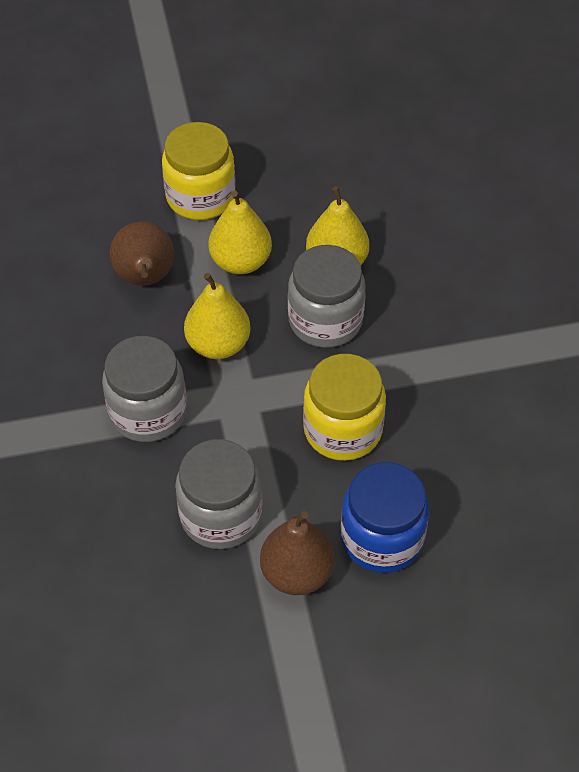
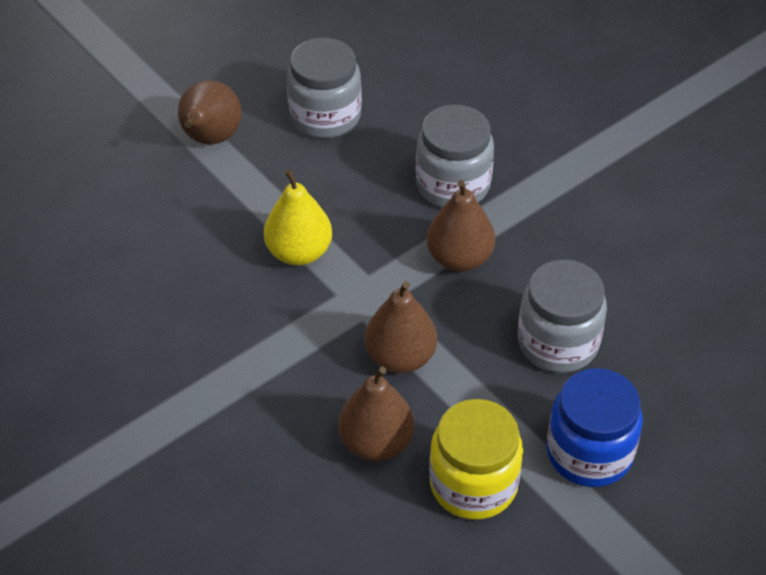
brown pear: [110,221,174,286] [260,511,334,595] = 2 -> [178,80,241,145] [338,367,414,461] [365,281,437,373] [427,180,495,272] = 4
yellow jar: [162,122,235,220] [303,354,386,461] = 2 -> [429,399,523,520] = 1
yellow pear: [184,273,250,359] [208,191,272,274] [306,186,369,265] = 3 -> [264,169,332,266] = 1

